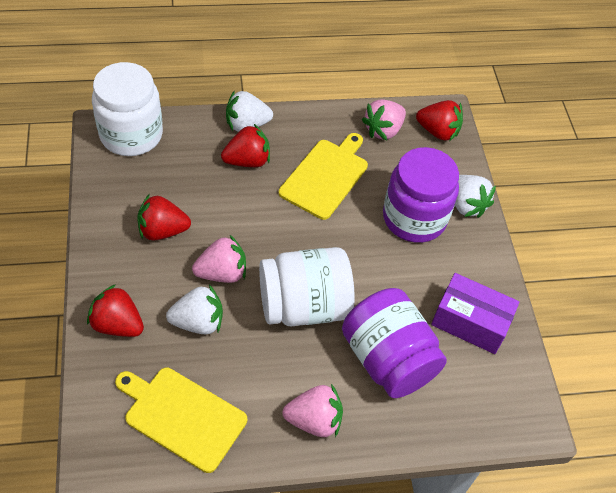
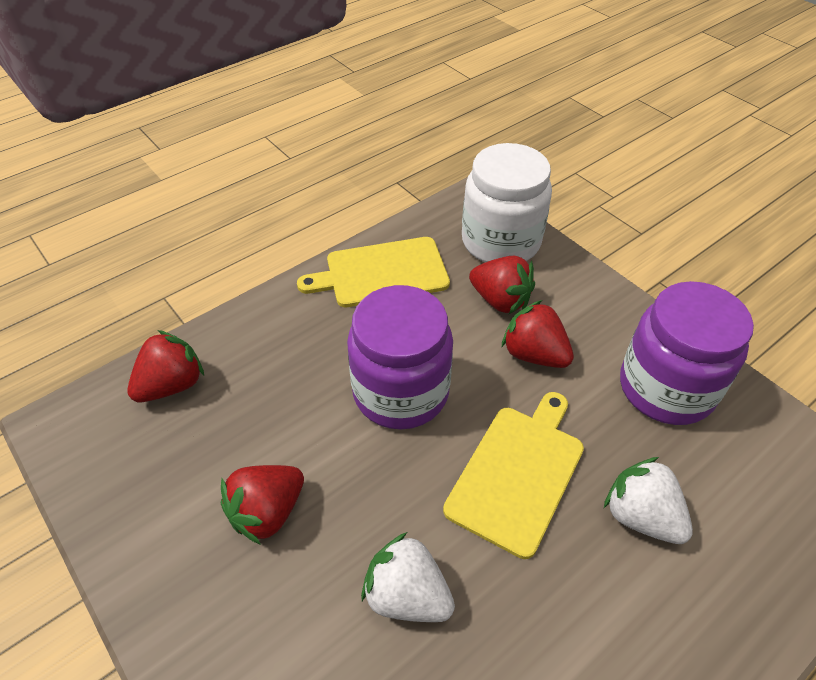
pink strawberry: [192,235,246,283] [283,384,343,437] [362,99,406,140] = 3 -> none = 0
purple box: [431,273,520,354] = 1 -> none = 0
white jar: [92,62,163,156] [259,247,355,326] = 2 -> [462,143,552,263] = 1
white strawberry: [166,285,223,334] [226,90,273,132] [455,175,496,218] = 3 -> [361,532,455,622] [604,457,693,544] = 2

